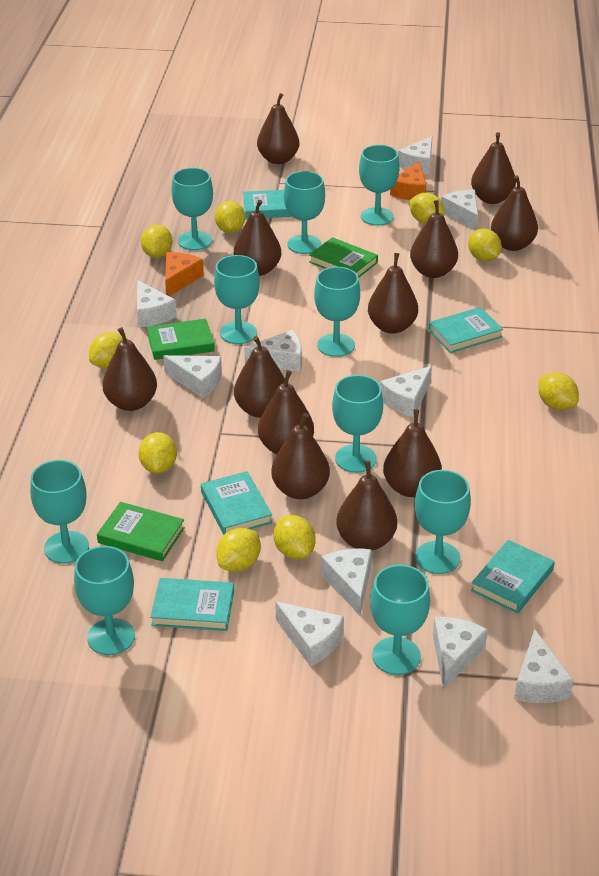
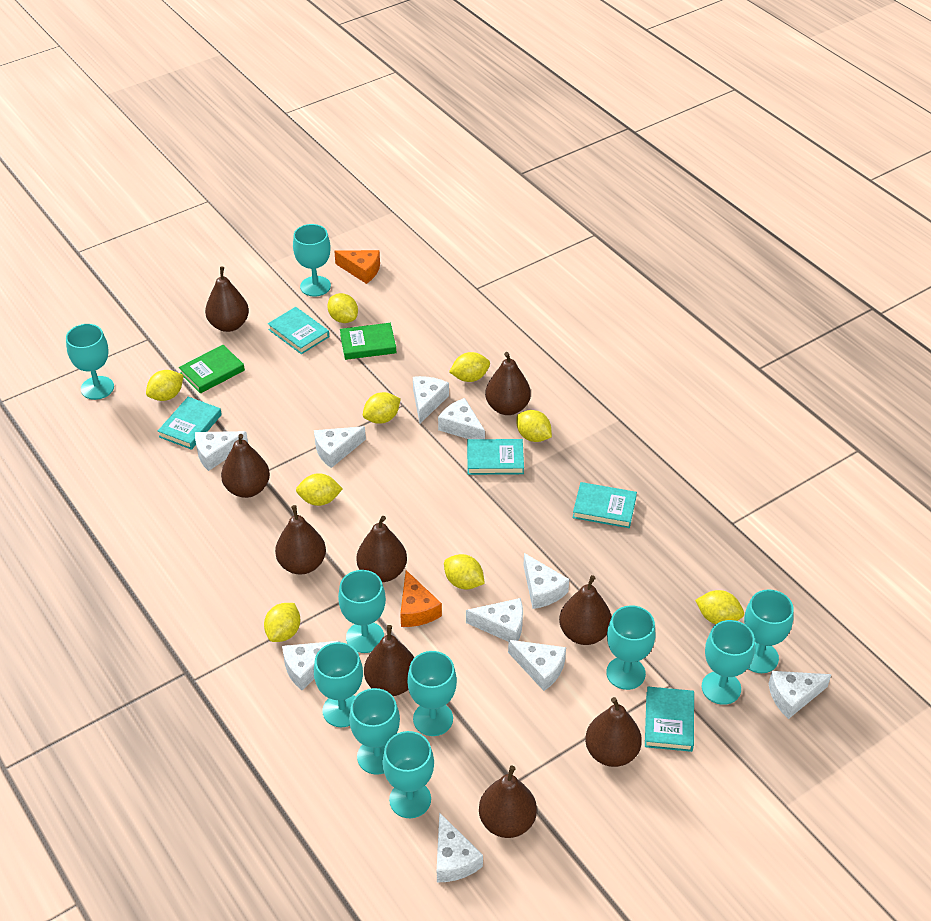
brown pear: [102,327,157,411] [234,200,281,276] [234,336,285,418] [257,93,299,164] [258,370,314,454] [271,413,330,499] [336,461,397,551] [368,253,418,334] [383,409,442,497] [410,200,458,278] [471,132,516,204] [491,175,538,251] = 12 -> [205,267,249,332] [221,434,270,498] [275,505,326,575] [356,516,407,582] [364,625,414,696] [479,766,537,838] [485,352,531,415] [559,575,612,645] [585,697,642,767] = 9
green book: [97,502,185,561] [147,319,215,360] [309,237,378,278] = 3 -> [179,345,245,394] [340,323,396,360] = 2

